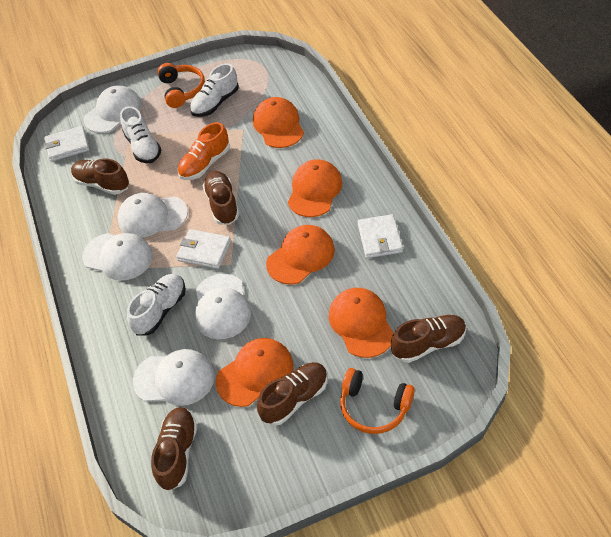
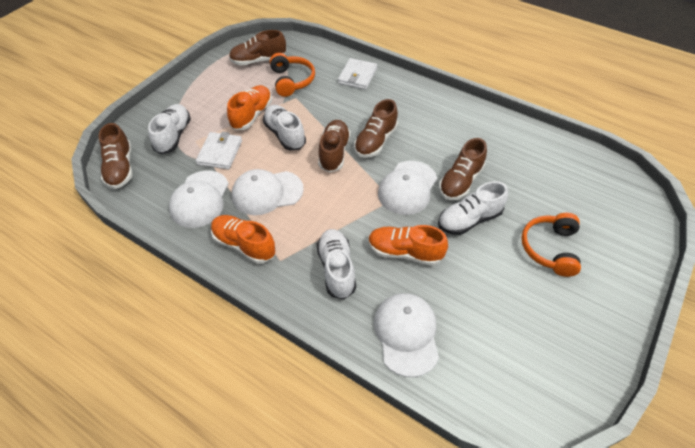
orange cap: [216,338,293,407] [253,97,304,148] [266,225,335,285] [288,159,342,217] [329,288,394,358] = 5 -> none = 0
orange shoe: [178,122,230,180] = 1 -> [211,215,276,264] [227,85,272,130] [368,225,448,266] = 3
white cap: [82,233,153,281] [84,85,142,133] [117,193,188,238] [133,349,215,406] [195,274,251,339] = 5 -> [169,170,229,228] [232,169,304,215] [374,293,439,377] [378,161,437,215] = 4
white shoe: [120,106,161,163] [127,274,186,336] [190,63,239,117] = 3 -> [148,104,191,154] [263,105,306,150] [317,229,356,299] [438,181,508,235] = 4
white wallet: [44,126,90,162] [176,229,231,269] [358,214,403,258] = 3 -> [196,132,242,169] [338,58,377,90] = 2

